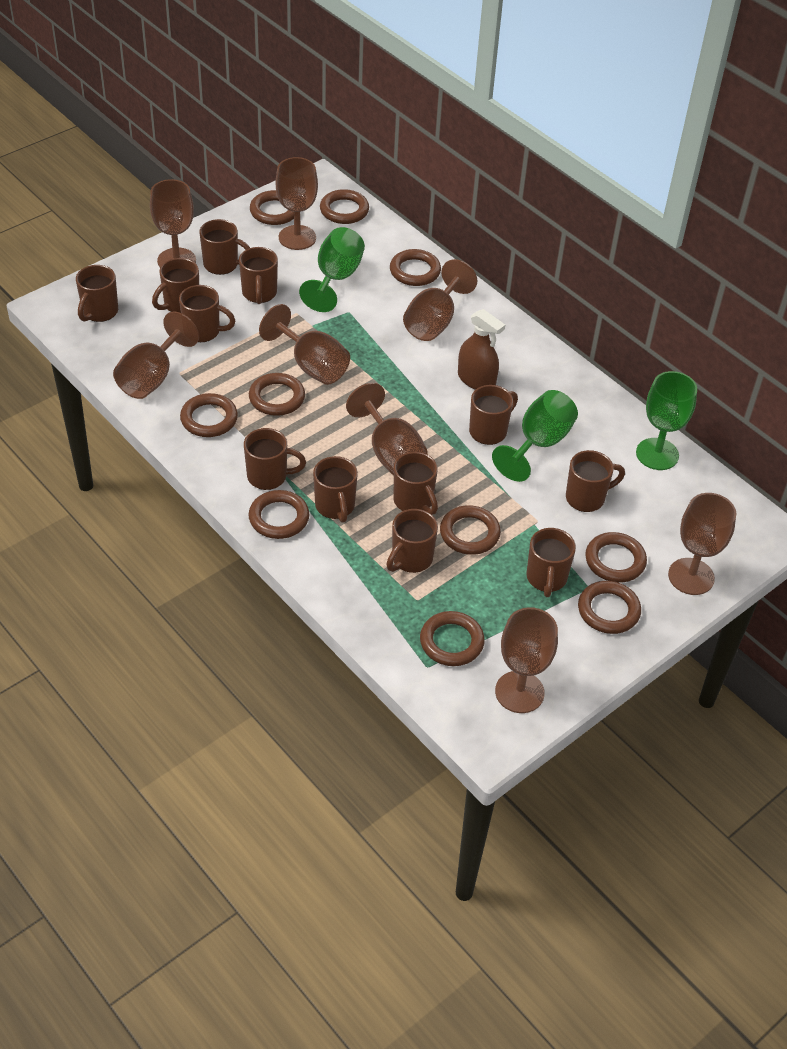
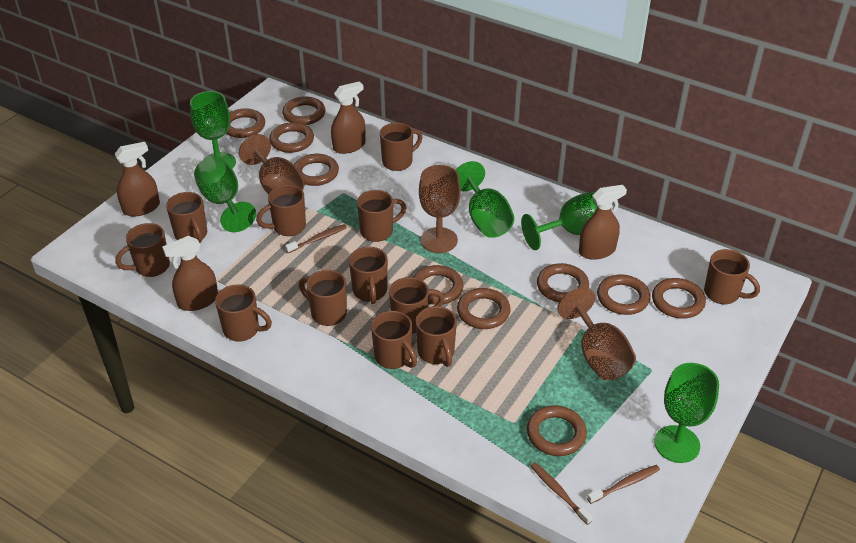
brown goblet: [113,312,199,399] [150,179,196,267] [259,304,350,385] [276,157,318,250] [346,383,428,475] [403,259,477,341] [495,607,558,713] [668,493,736,595] = 8 -> [239,134,304,194] [419,165,461,253] [557,287,636,380] = 3
brown spray bottle: [458,309,505,390] = 1 -> [115,142,160,217] [162,236,218,311] [331,81,366,154] [579,185,627,260] = 4
brown toothbrush: none = 0 -> [285,224,347,253] [531,462,593,525] [587,465,660,504] = 3
green goblet: [299,227,365,312] [492,390,578,482] [636,371,697,470] = 3 -> [190,91,236,169] [194,157,256,232] [456,161,514,238] [521,191,597,250] [655,363,719,463] = 5

